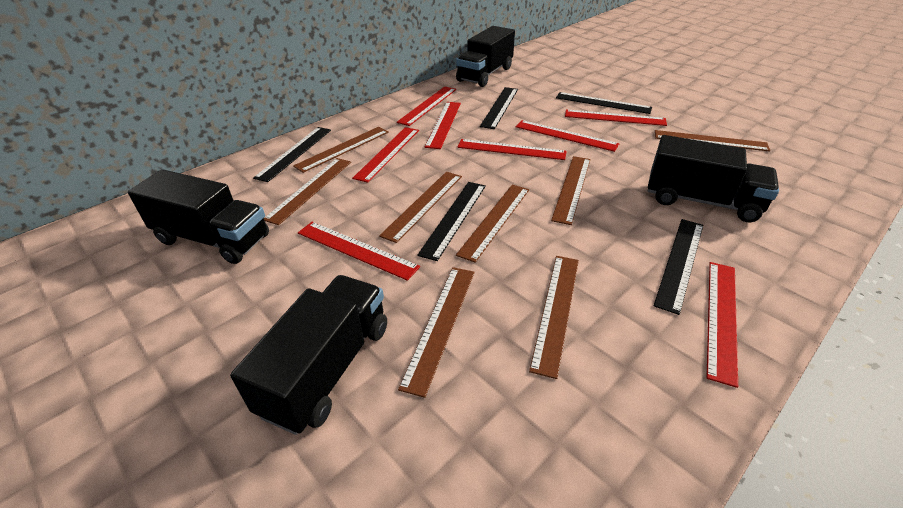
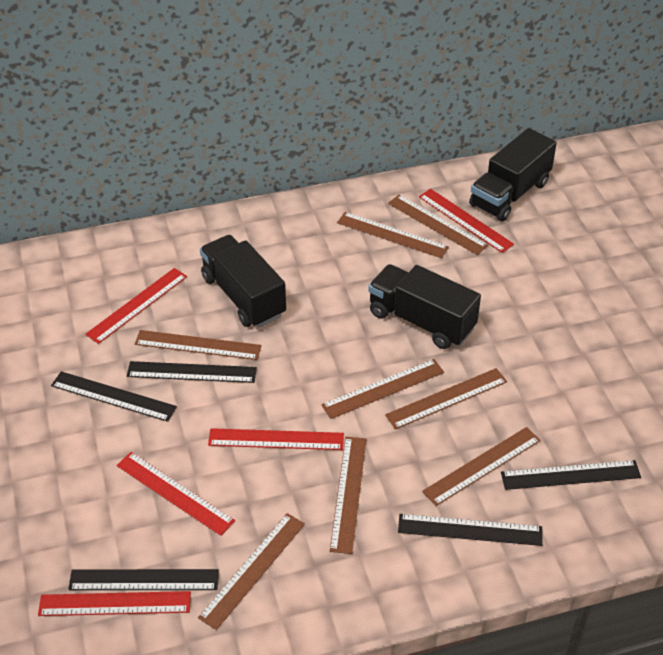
black truck: [128,169,269,264] [230,275,387,435] [456,26,515,87] [648,135,779,222] = 4 -> [200,235,286,328] [368,264,481,349] [469,128,557,221] = 3
red ruler: [298,222,420,281] [352,127,419,183] [397,86,456,126] [425,102,461,149] [457,139,567,160] [516,120,619,152] [565,110,667,126] [707,262,738,388] = 8 -> [38,591,191,616] [85,268,187,344] [116,452,235,536] [208,428,344,450] [419,189,514,253] = 5

